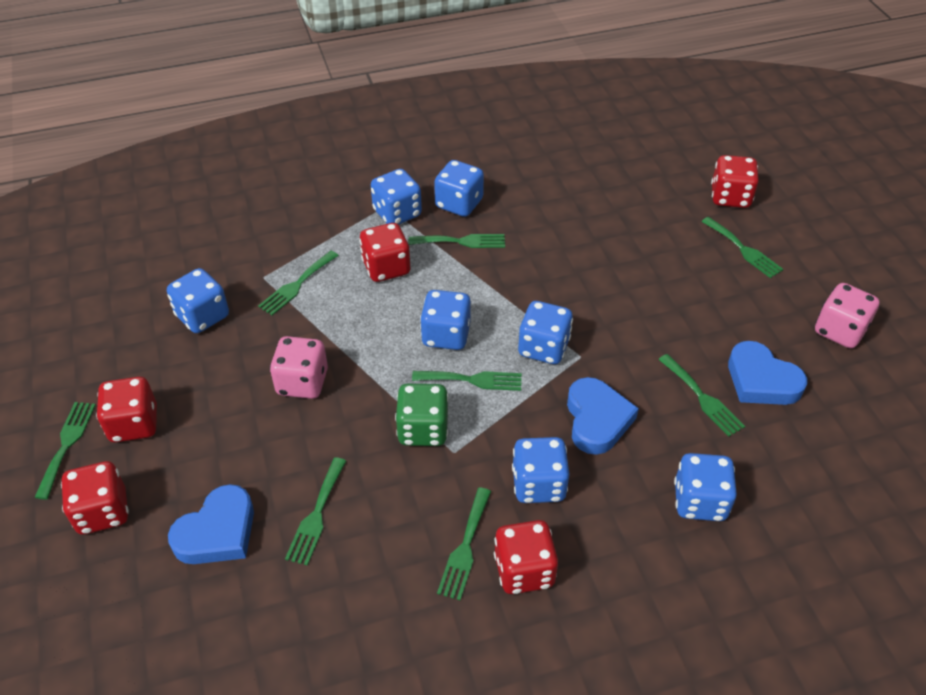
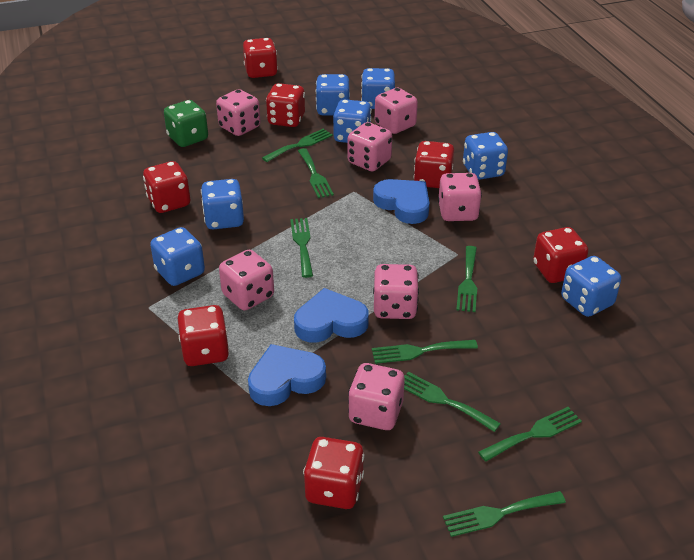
pink dice: [270,336,328,399] [815,283,880,348] = 2 -> [216,89,260,136] [219,250,274,310] [348,122,392,171] [348,363,405,430] [373,264,419,319] [375,88,418,134] [438,173,482,221] = 7
red dice: [61,461,129,534] [96,377,157,442] [359,223,410,282] [494,520,558,594] [711,155,759,208] = 5 -> [143,161,190,213] [178,305,230,366] [243,38,278,78] [266,83,305,127] [303,437,364,509] [414,141,454,188] [533,227,588,283] = 7

